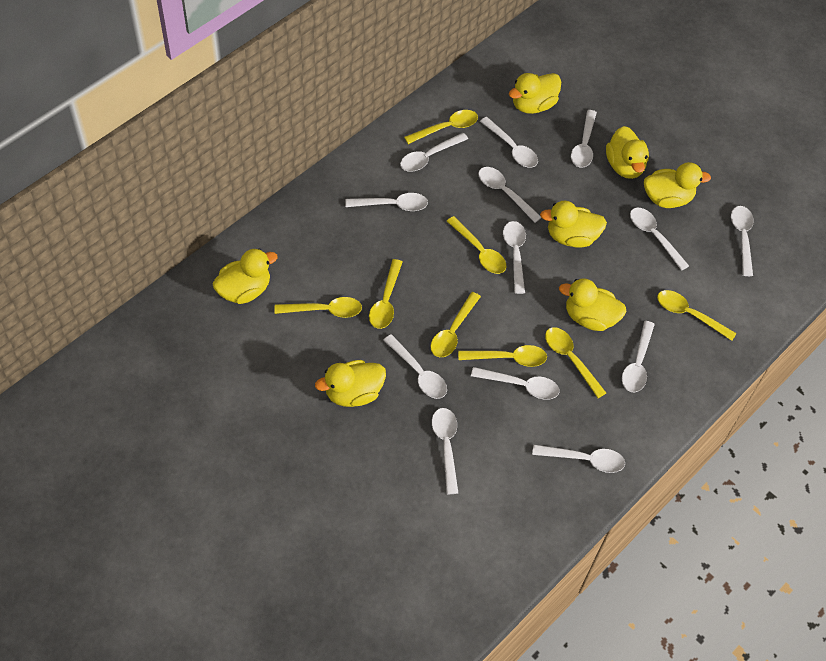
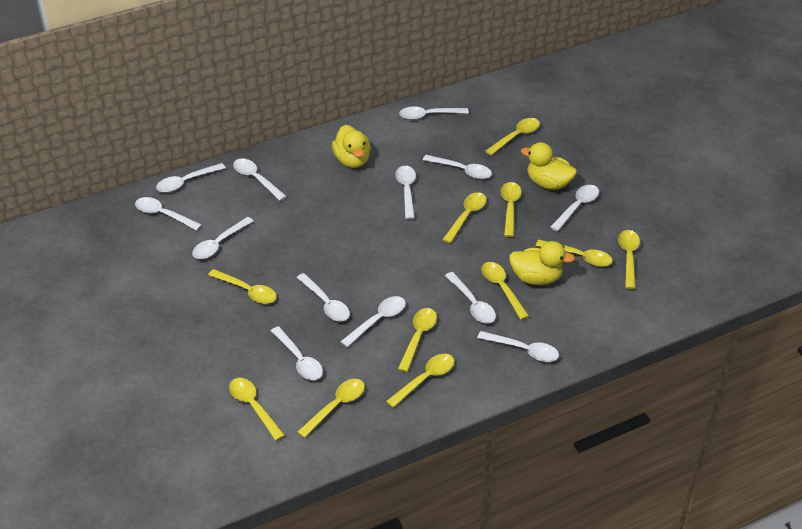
yellow duck: [213,249,278,304] [315,360,386,407] [509,73,561,114] [540,201,607,248] [559,278,626,331] [606,126,649,179] [644,162,711,208] = 7 -> [332,125,371,168] [509,241,575,285] [521,142,577,190] = 3
yellow spoon: [274,297,362,318] [369,259,403,329] [404,110,478,144] [430,292,481,357] [447,216,506,274] [458,345,547,367] [545,327,606,398] [657,290,737,341] = 8 -> [208,269,277,304] [229,378,285,441] [297,379,365,438] [386,354,454,408] [398,308,437,372] [442,192,487,243] [481,262,529,320] [485,118,540,155] [501,182,522,237] [536,240,613,267] [618,230,640,289] = 11

